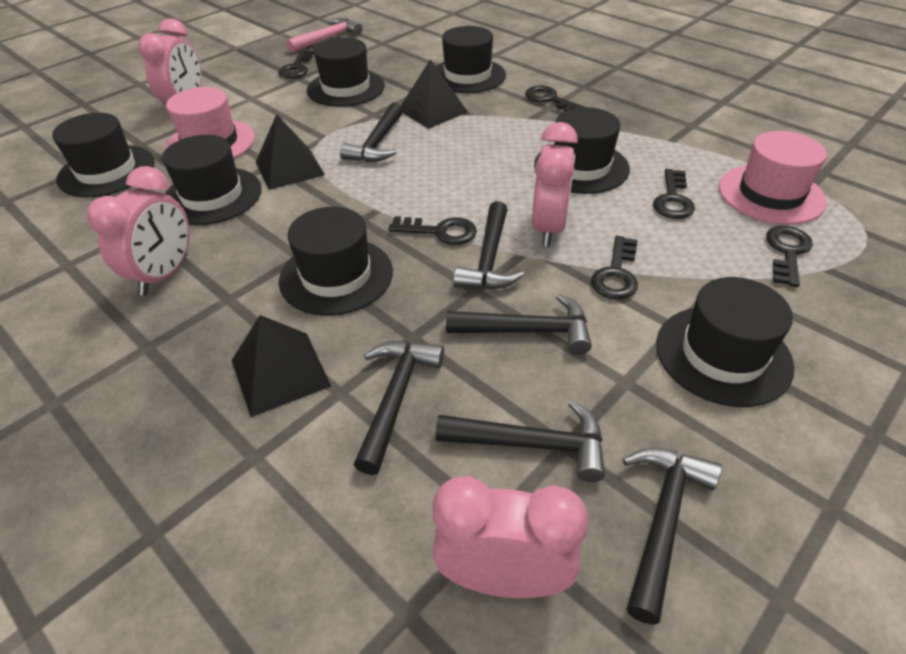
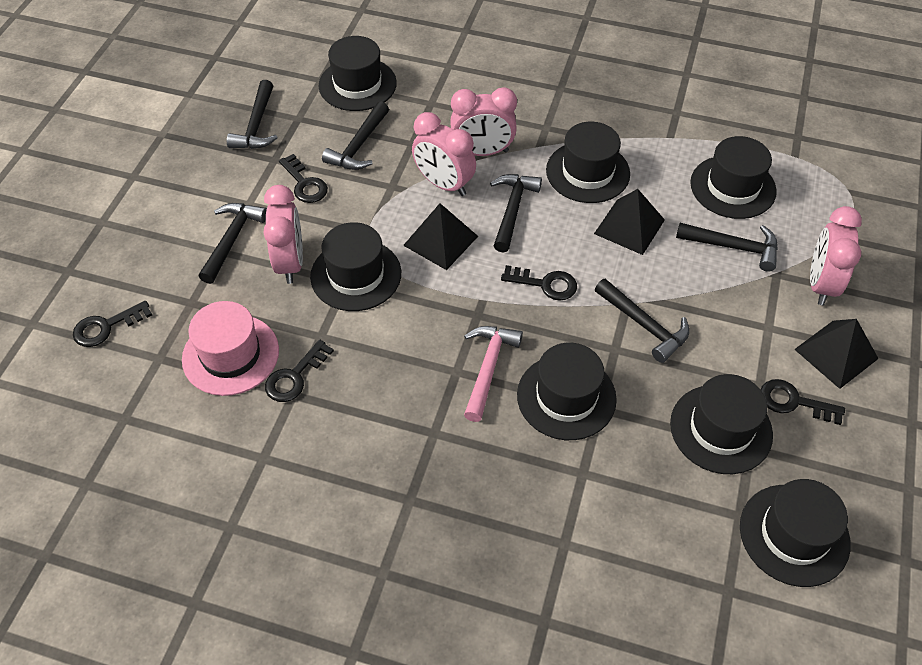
black key: [278,50,314,79] [388,216,477,245] [525,85,585,111] [591,236,638,299] [653,169,695,219] [766,226,813,287] = 6 -> [73,301,152,347] [265,340,334,402] [279,154,328,203] [501,265,577,300] [761,379,845,425] = 5
pink hat: [165,87,255,159] [719,131,827,225] = 2 -> [182,301,279,396] = 1

